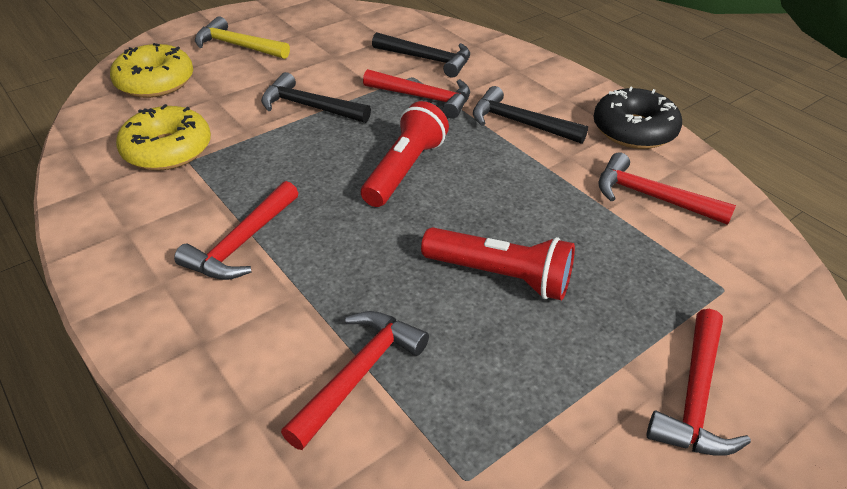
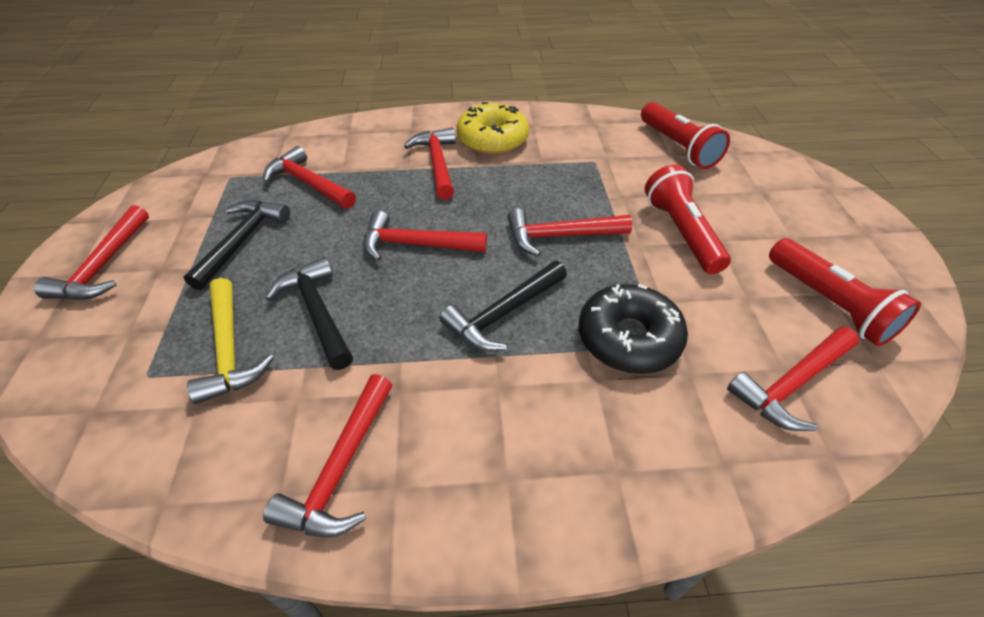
red flashlight: [361,101,449,207] [421,227,575,300] = 2 -> [641,102,730,169] [645,164,731,274] [769,238,921,346] = 3
red hammer: [174,181,298,280] [281,311,429,450] [363,69,470,119] [598,152,736,225] [647,309,751,456] = 5 -> [34,205,149,300] [263,146,356,209] [263,374,392,538] [363,211,487,261] [404,128,456,200] [507,208,632,257] [727,327,859,431] = 7
yellow donut: [110,43,193,98] [116,104,211,171] = 2 -> [457,102,529,154] = 1

